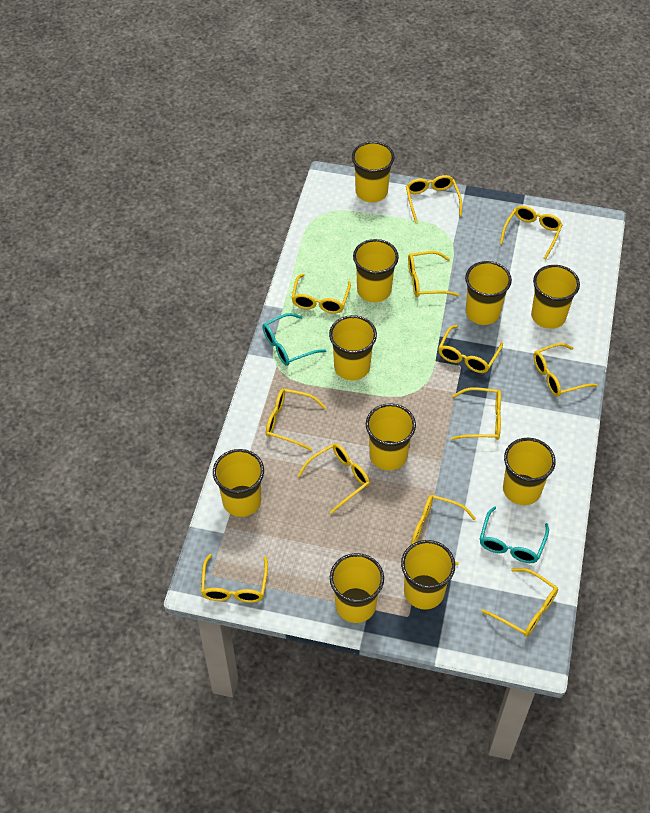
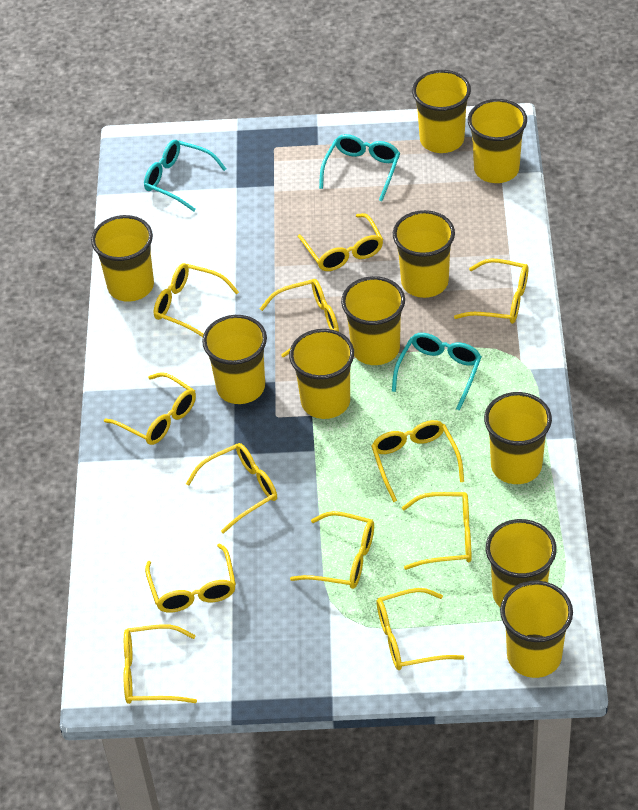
turquoise glasses: [263,313,327,366] [480,506,549,563] = 2 -> [144,140,226,212] [319,134,400,201] [392,333,482,411] = 3

